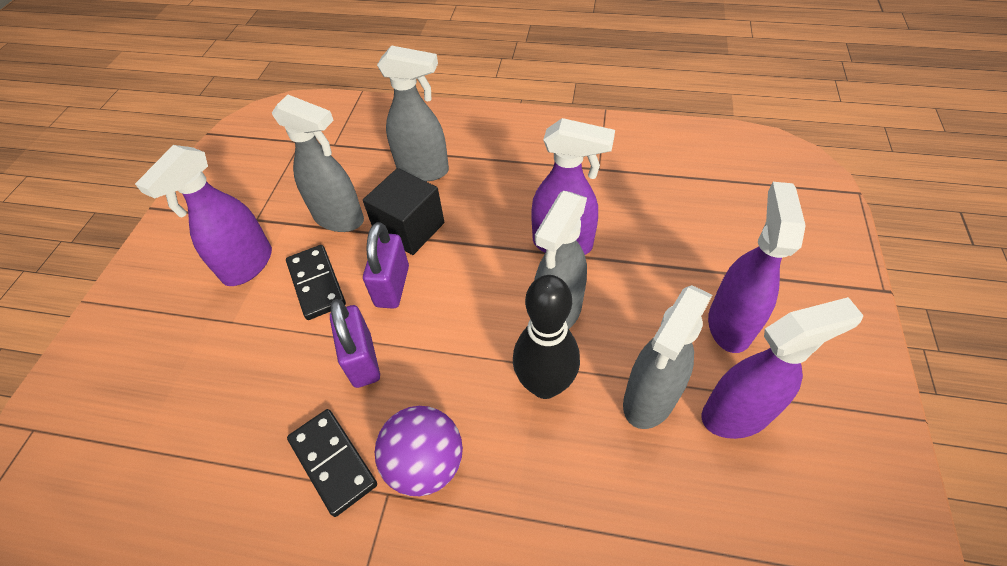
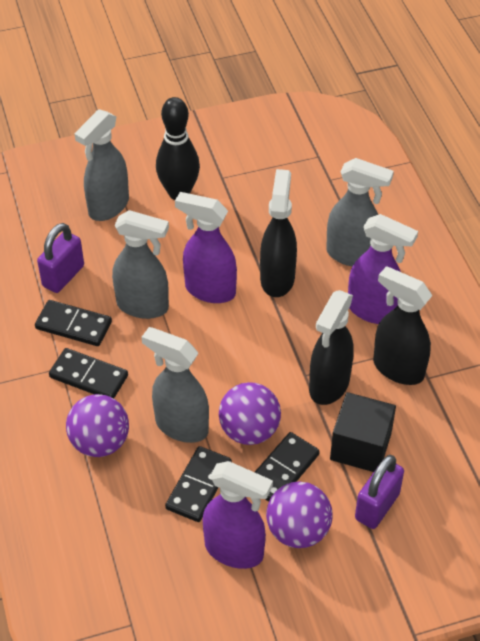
black domino: [286,245,346,320] [287,409,377,517] = 2 -> [35,300,112,346] [49,348,128,398] [165,446,232,522] [255,432,320,502] = 4
black spray bottle: none = 0 -> [260,169,297,297] [309,290,354,405] [373,266,432,385] = 3
purple ball: [375,406,463,496] = 1 -> [66,394,129,457] [219,382,281,445] [266,481,333,548] = 3
purple spray bottle: [135,145,272,286] [531,118,615,255] [702,297,864,439] [708,182,806,353] = 4 -> [175,192,237,303] [203,461,273,569] [348,214,418,324] = 3

